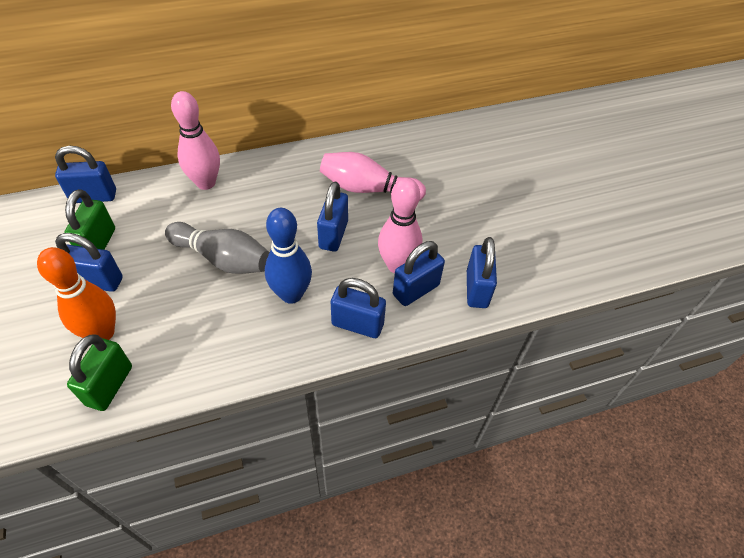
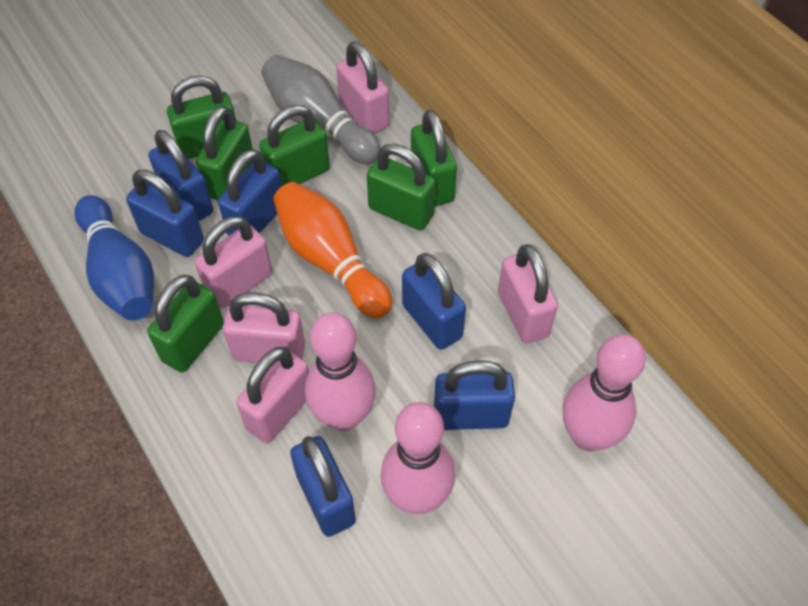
green padlock: [64,189,115,250] [67,334,132,411] = 2 -> [147,275,224,373] [167,75,236,159] [196,106,253,200] [259,105,330,186] [367,144,436,231] [411,110,457,206] = 6
pink padlock: none = 0 -> [195,216,272,308] [223,292,305,363] [236,347,309,443] [336,42,389,134] [498,244,558,343] = 5

